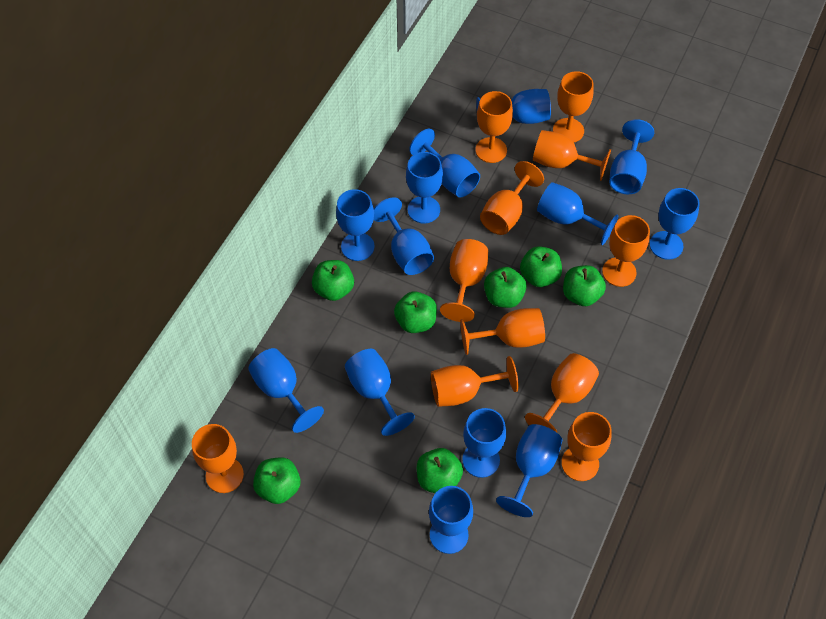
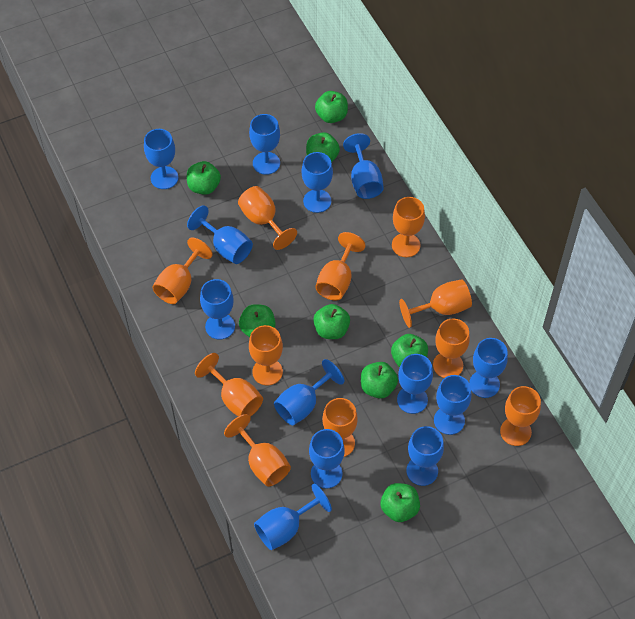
green apple: [253,457,301,504] [312,260,354,301] [394,292,437,333] [417,448,463,493] [484,267,527,308] [520,246,562,287] [563,265,606,306] = 7 -> [186,161,221,195] [239,304,276,337] [306,132,340,162] [313,304,350,339] [315,91,348,123] [361,362,398,399] [380,483,420,522] [391,334,428,367] = 8

